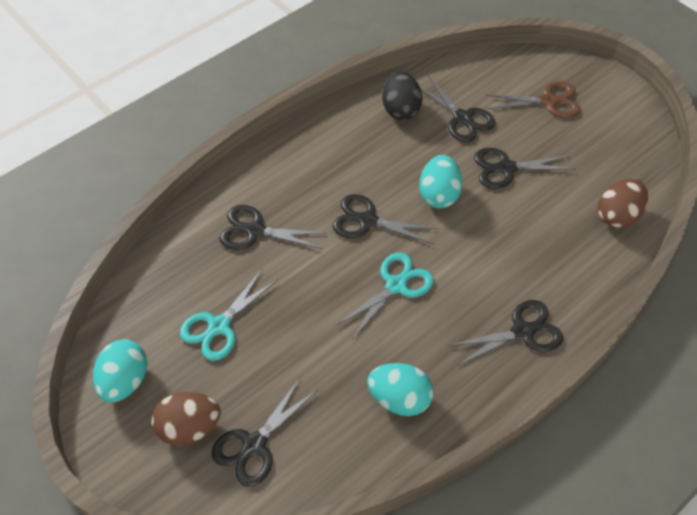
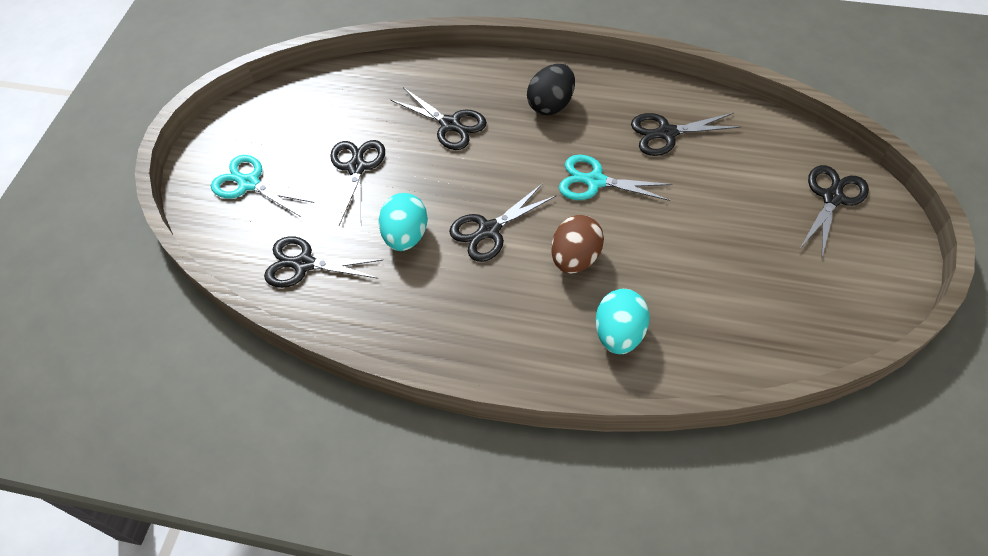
brown egg: [151,392,221,445] [597,179,648,229] = 2 -> [551,215,604,274] = 1
brown scissors: [485,81,581,118] = 1 -> none = 0
turquoise egg: [93,339,147,402] [367,363,434,416] [419,155,463,209] = 3 -> [379,193,428,251] [596,289,650,354] = 2

